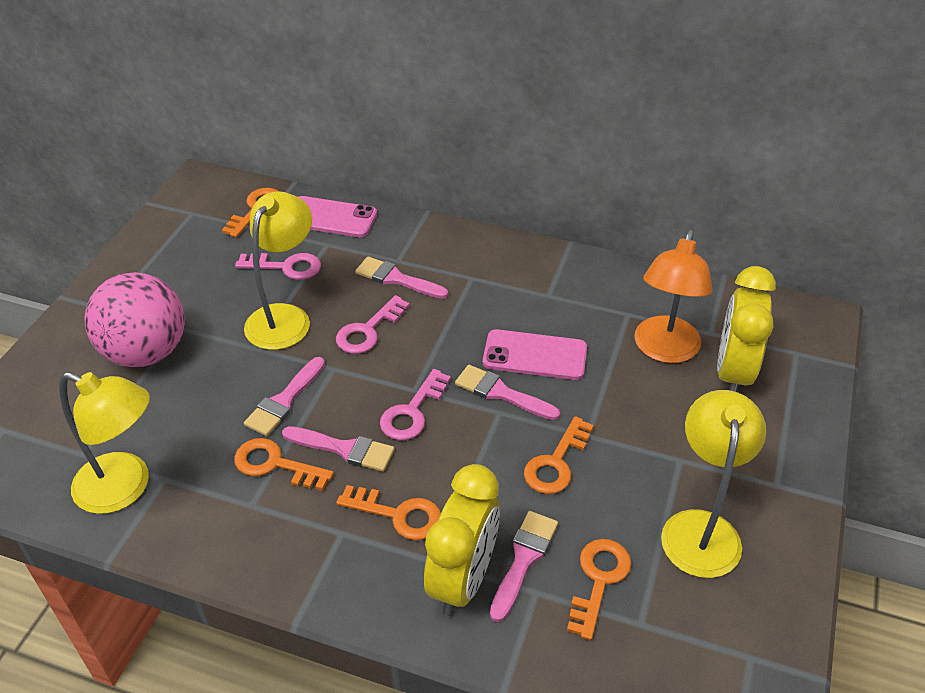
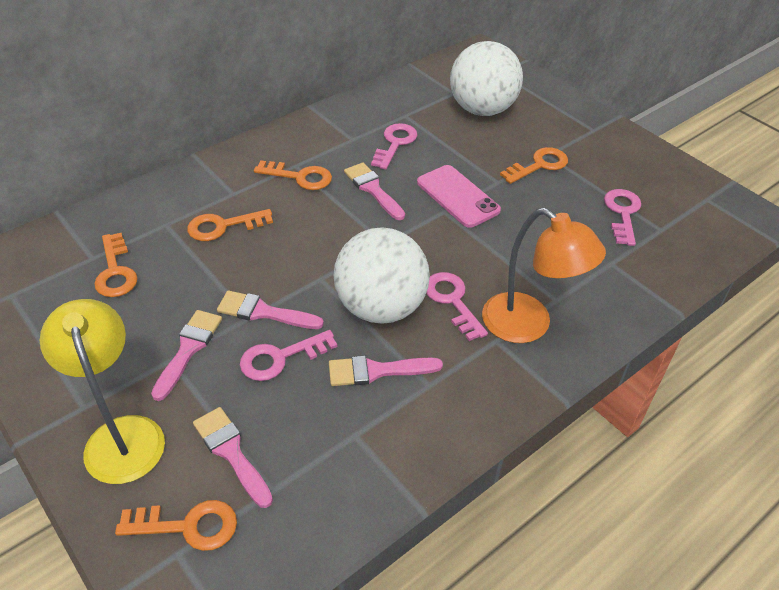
pink ball: [84,272,184,367] = 1 -> none = 0
pink key: [235,253,321,280] [336,295,410,354] [380,369,451,440] = 3 -> [240,330,337,381] [371,123,417,170] [426,272,488,341] [604,189,641,246] = 4
pink phone: [299,196,377,237] [483,329,587,380] = 2 -> [417,165,501,228] = 1
white ball: none = 0 -> [333,227,430,324] [450,41,523,116] = 2
yellow clock: [424,464,500,616] [717,266,776,392] = 2 -> none = 0
yellow lamp: [59,372,150,514] [244,191,312,350] [661,390,766,578] = 3 -> [40,299,165,484] = 1

